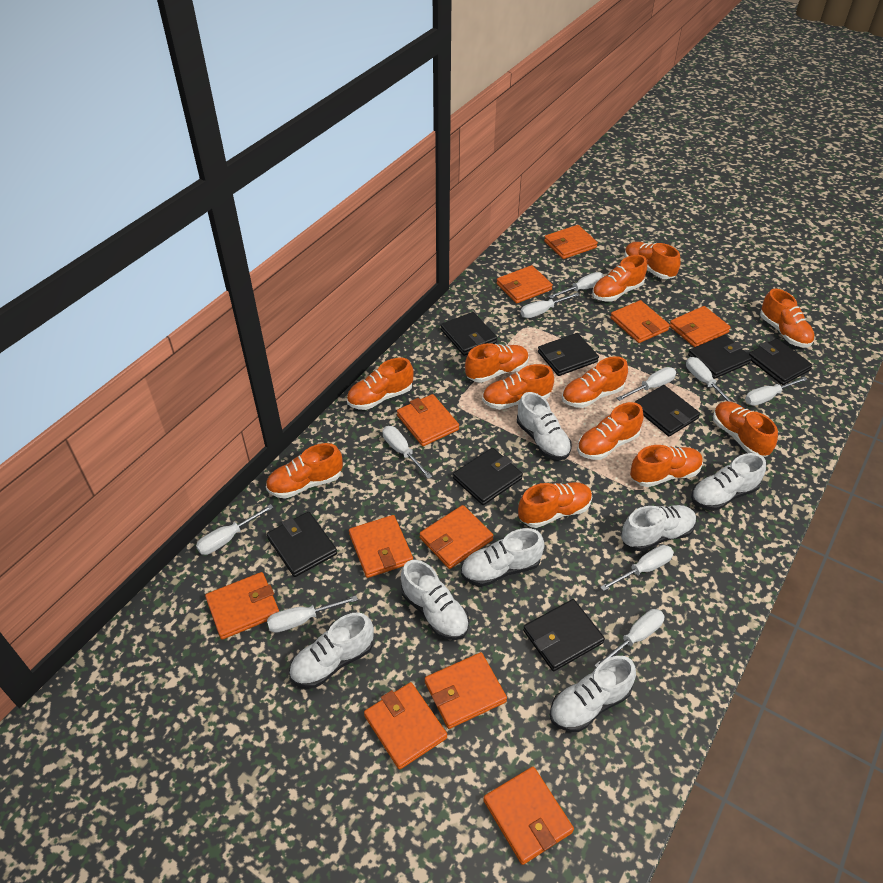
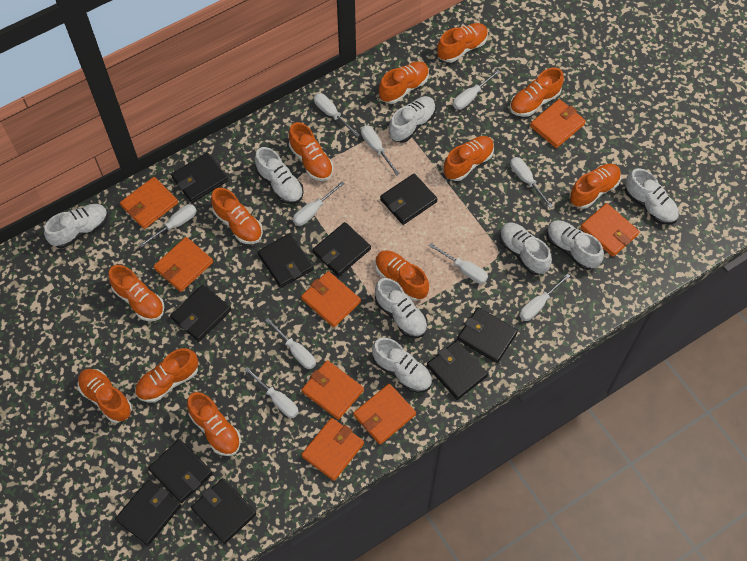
black wallet: [267,512,337,577] [441,312,497,356] [453,448,523,505] [523,599,605,671] [538,333,599,376] [634,385,700,436] [688,335,752,379] [749,339,813,385] = 8 -> [115,480,181,546] [148,439,213,503] [171,153,228,203] [171,284,231,342] [191,478,256,544] [258,233,314,288] [312,222,371,276] [380,173,437,225] [427,340,488,400] [457,307,518,363] = 10
orange wallet: [205,572,279,640] [349,515,413,578] [364,682,447,770] [397,394,459,446] [420,505,493,569] [425,652,507,729] [483,767,574,865] [497,265,553,303] [544,225,598,259] [610,300,670,343] [670,306,731,347] = 11 -> [120,177,178,229] [154,237,213,292] [301,271,361,327] [301,418,364,481] [302,360,364,420] [353,384,416,444] [530,99,586,148] [580,203,640,257] = 8
white shoe: [289,613,374,688] [401,560,469,640] [461,528,544,587] [517,392,572,460] [550,656,636,732] [621,505,697,551] [691,453,766,511] = 7 -> [44,204,108,248] [255,147,304,204] [372,338,432,393] [375,278,428,338] [389,96,436,143] [499,223,552,275] [547,220,604,270] [625,168,679,225] = 8

